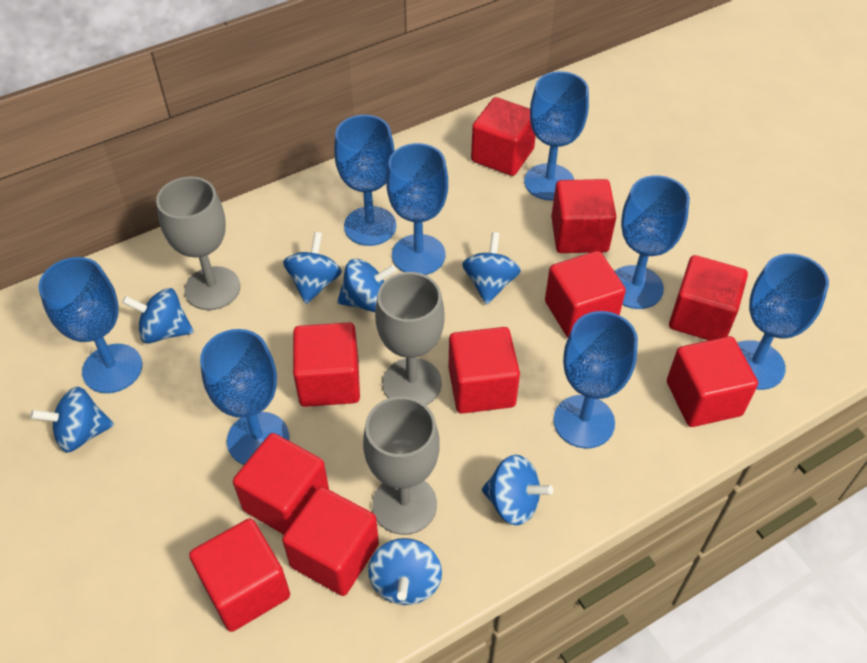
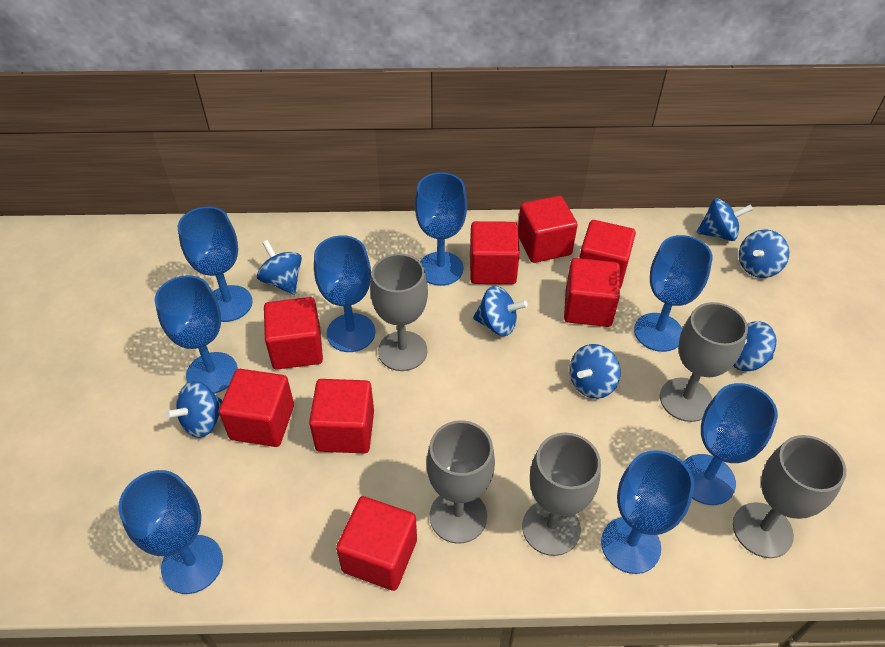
grey goblet: [156,177,240,310] [363,396,440,535] [375,272,445,405] = 3 -> [370,253,428,371] [427,420,495,544] [522,433,601,556] [660,302,748,422] [733,435,846,558] = 5
red cube: [189,518,290,632] [233,433,329,535] [282,487,379,596] [293,322,360,407] [448,327,520,414] [471,97,536,176] [545,251,626,338] [551,179,617,253] [667,336,758,427] [669,255,748,340] = 10 -> [219,369,294,447] [264,297,323,370] [309,379,374,453] [336,496,417,591] [470,221,520,284] [518,196,578,263] [564,258,620,327] [579,220,636,288] = 8

